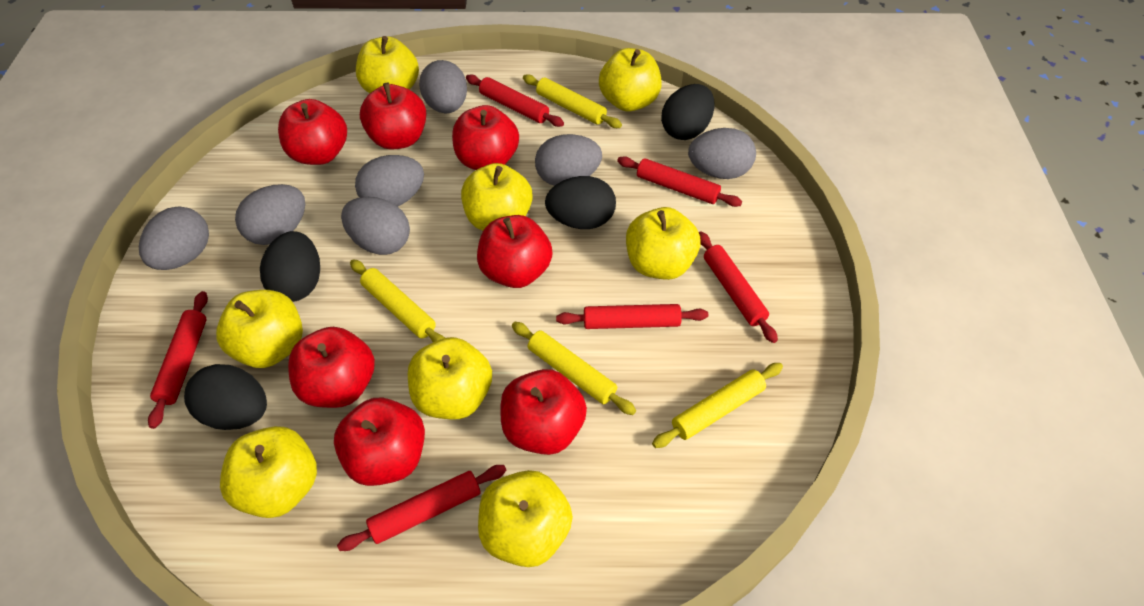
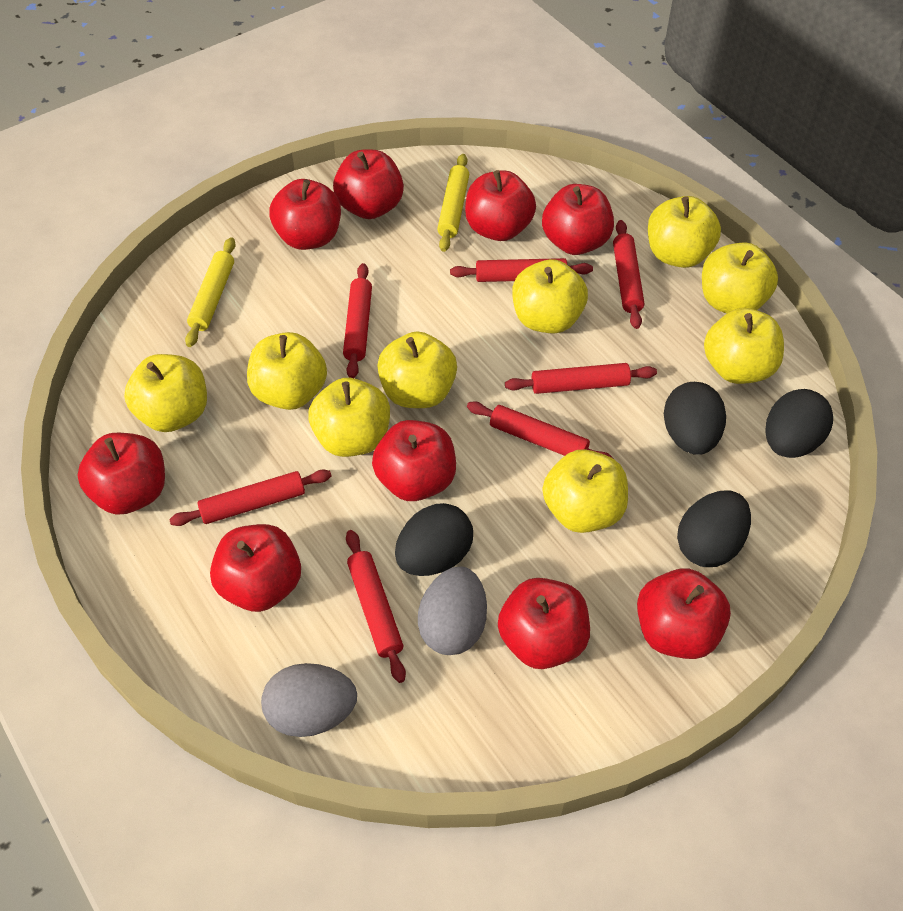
grey egg: [139,206,209,270] [235,184,305,245] [341,197,410,255] [355,155,424,206] [419,60,467,113] [535,134,602,186] [688,128,756,179] = 7 -> [261,663,357,737] [418,566,487,655] = 2
red apple: [278,99,347,165] [288,327,375,408] [334,397,425,486] [360,83,426,149] [452,105,519,170] [477,215,552,288] [500,369,587,455] = 7 -> [77,433,165,515] [210,524,301,612] [269,179,341,250] [333,149,404,219] [372,420,456,501] [465,170,536,241] [498,578,590,669] [542,184,614,255] [637,568,731,659] = 9
red rolling pin: [148,291,208,429] [337,465,507,551] [466,74,564,127] [556,304,708,329] [617,156,742,207] [699,231,778,343] = 6 -> [169,469,332,526] [343,263,372,378] [346,530,406,683] [450,258,593,282] [467,401,613,458] [505,363,657,394] [613,220,644,329] = 7
yellow apple: [216,290,303,368] [220,426,317,518] [356,36,419,93] [408,337,492,420] [461,163,533,231] [478,470,573,567] [599,48,662,112] [626,207,700,280] = 8 -> [124,354,207,432] [247,332,327,410] [309,378,390,457] [377,331,457,408] [512,259,588,333] [543,449,628,533] [648,196,721,268] [702,242,778,313] [704,308,784,384] = 9
yellow rolling pin: [350,259,445,342] [512,322,636,415] [523,74,622,128] [652,363,783,448] = 4 -> [185,237,236,347] [437,154,469,252] = 2

